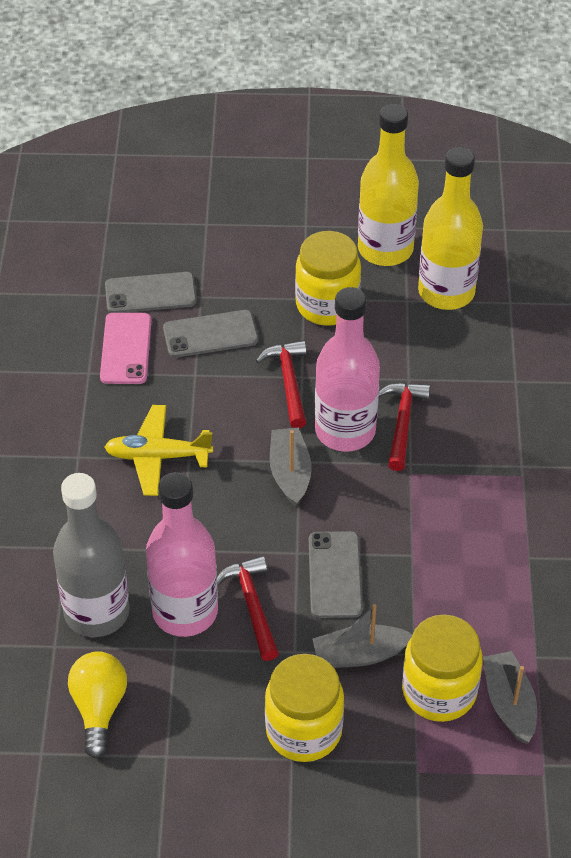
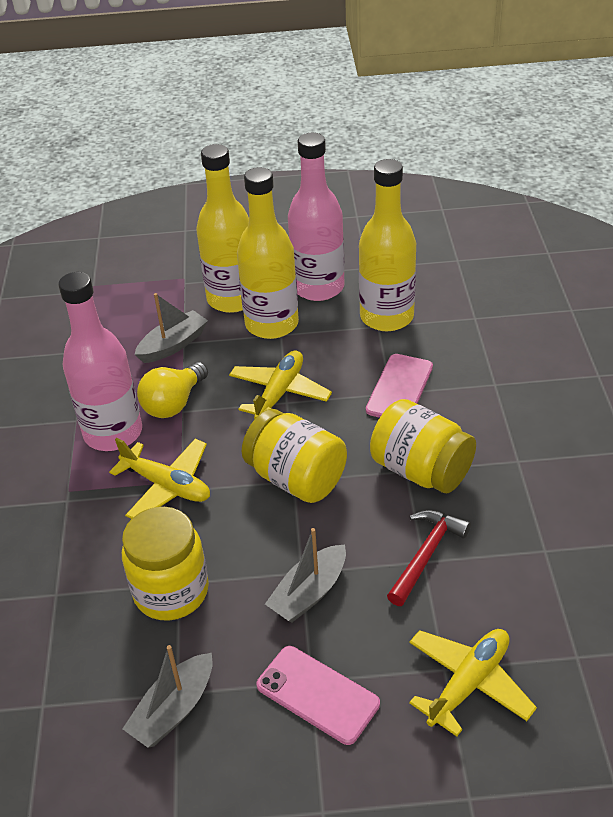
grey bottle: [53,473,130,637] = 1 -> none = 0
grey phone: [105,272,196,313] [163,310,258,357] [309,531,363,618] = 3 -> none = 0
pink phone: [100,313,151,384] = 1 -> [256,646,380,745] [366,354,433,418] = 2
red hammer: [217,556,279,661] [256,340,307,428] [379,383,430,471] = 3 -> [387,510,471,606] = 1
yellow bottle: [358,104,419,266] [418,147,483,310] = 2 -> [196,144,249,313] [237,167,299,339] [359,159,416,331] = 3
yellow plane: [104,405,213,496] = 1 -> [109,438,210,519] [229,350,332,419] [409,629,537,737] = 3

